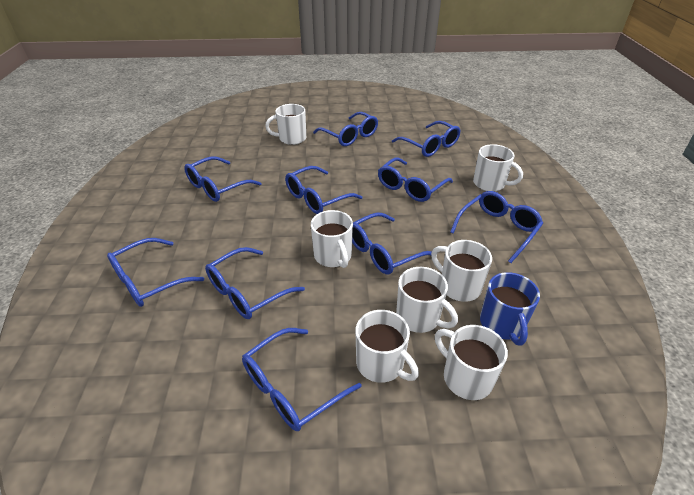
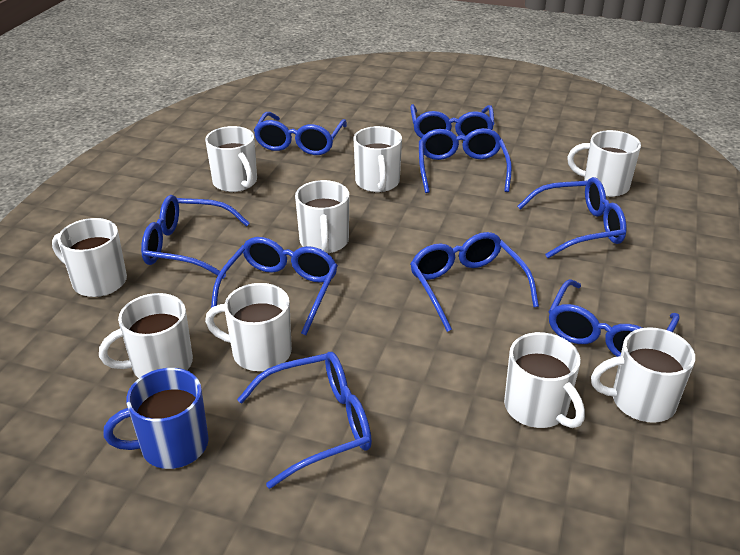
blue glasses: [107,238,204,307] [184,156,261,202] [205,247,305,319] [242,328,362,431] [285,166,362,214] [313,112,378,146] [352,212,432,274] [378,158,453,202] [392,121,461,157] [450,191,543,263] = 10 -> [141,195,250,279] [211,237,338,335] [237,352,372,489] [253,112,347,155] [410,104,494,139] [410,232,539,332] [419,128,512,193] [517,177,627,258] [548,279,680,357] = 9
white mug: [265,104,306,145] [311,210,353,268] [355,310,419,383] [396,267,458,333] [431,240,492,302] [435,325,508,400] [473,144,523,191] = 7 -> [52,218,127,297] [99,293,193,378] [205,126,257,192] [205,283,292,371] [295,180,349,253] [354,126,402,192] [504,332,585,428] [567,130,641,197] [591,327,695,423] = 9

